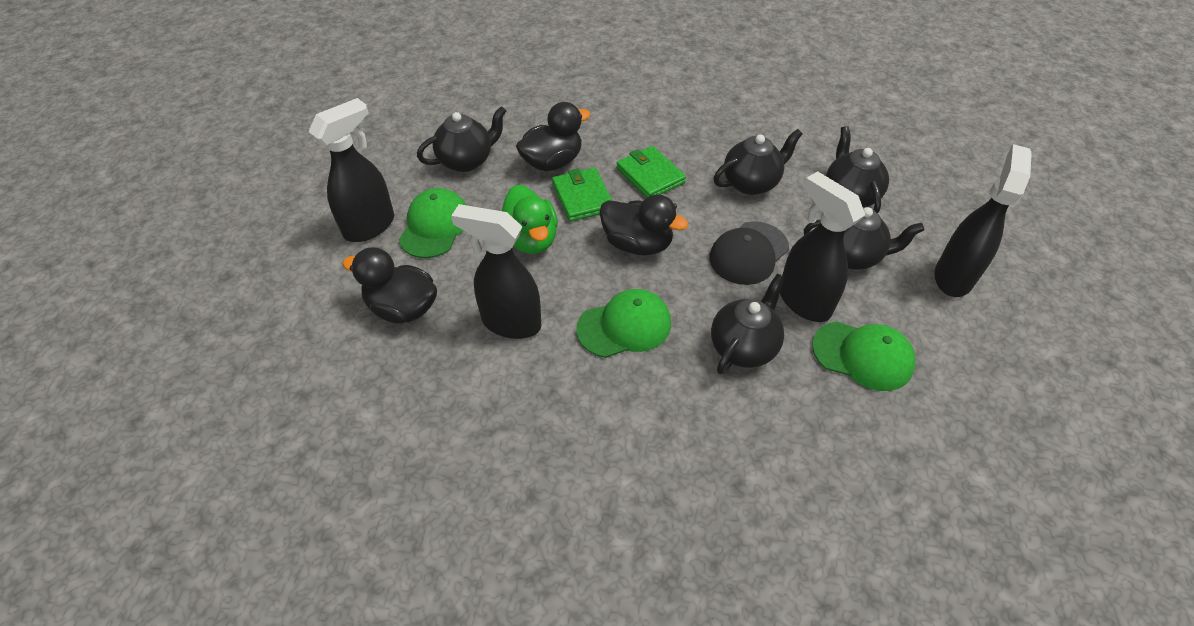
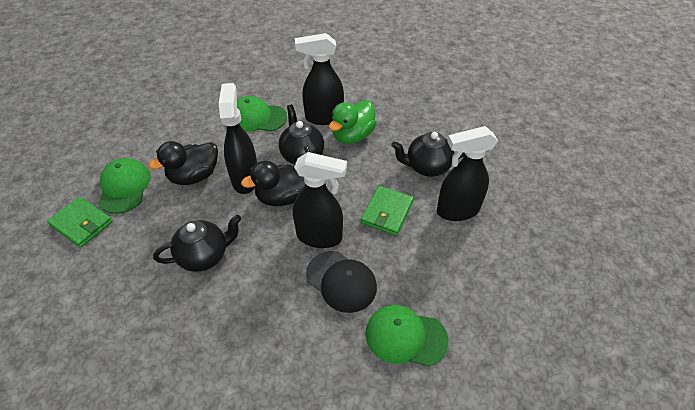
black duck: [342,247,437,324] [516,102,591,171] [599,194,688,255] = 3 -> [149,141,218,185] [241,161,305,206] = 2
black teapot: [417,106,506,172] [711,273,785,374] [713,129,803,195] [804,207,925,270] [826,126,889,213] = 5 -> [153,215,241,272] [279,104,324,165] [391,132,465,177] = 3

